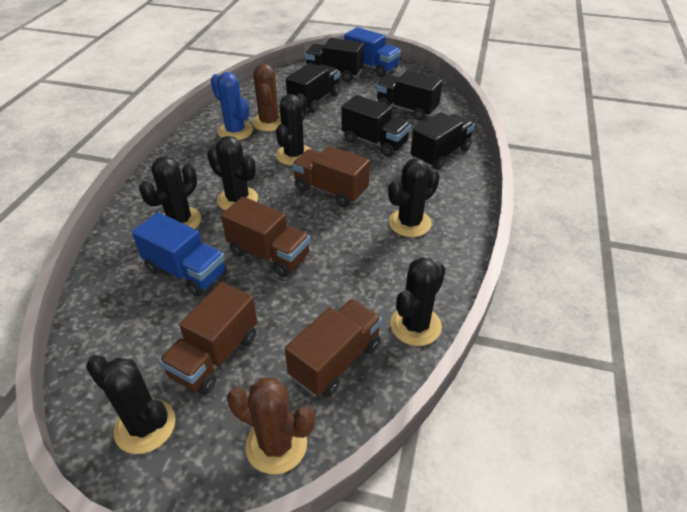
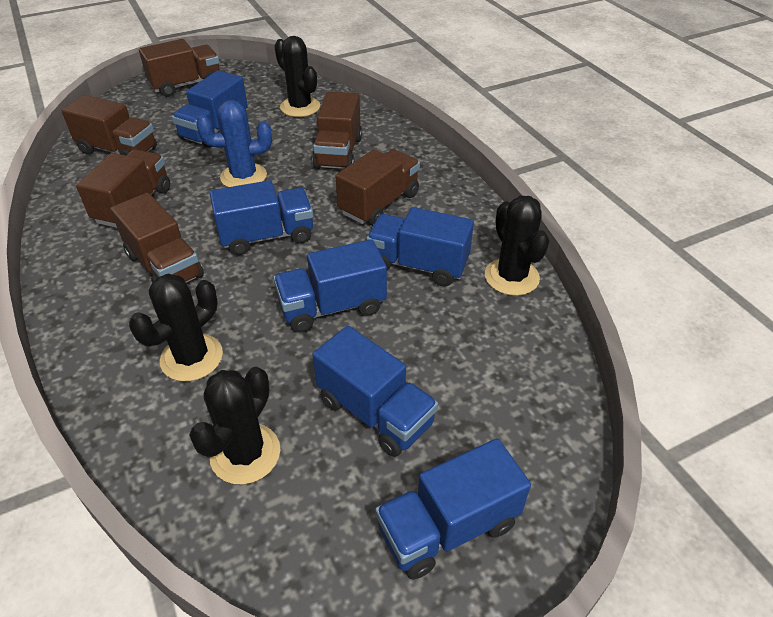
black cactus: [86,355,176,454] [139,156,201,229] [207,136,258,211] [276,93,310,166] [388,158,440,237] [390,257,445,346] = 6 -> [129,274,223,381] [189,367,281,484] [274,36,320,117] [485,196,549,296] = 4
black truck: [286,63,340,113] [305,38,364,82] [341,95,411,157] [376,70,443,120] [411,112,475,170] = 5 -> none = 0
blue truck: [132,212,226,296] [344,27,401,77] = 2 -> [172,70,248,148] [210,180,313,255] [273,239,387,333] [312,326,438,457] [366,207,474,287] [375,439,531,580] = 6
brown cactus: [227,378,315,474] [252,64,281,131] = 2 -> none = 0
brown truck: [159,282,257,395] [221,197,310,277] [285,299,382,397] [292,146,370,207] = 4 -> [61,95,157,155] [76,149,170,228] [110,193,204,283] [139,39,220,97] [313,91,362,169] [335,149,420,226] = 6

